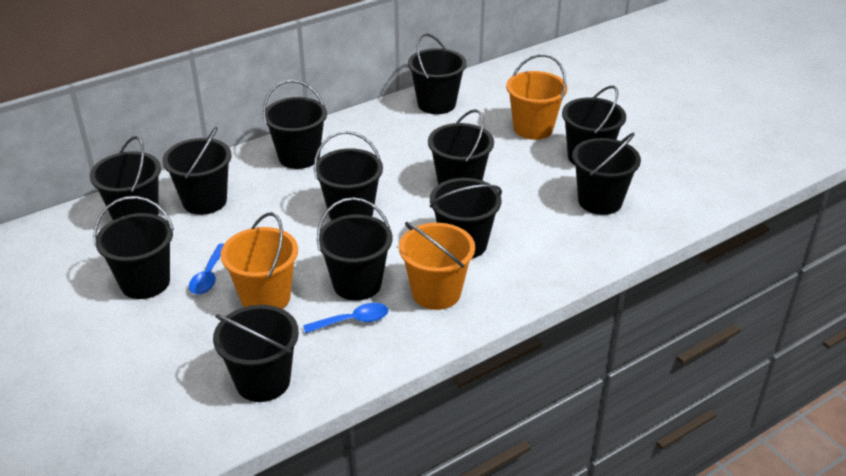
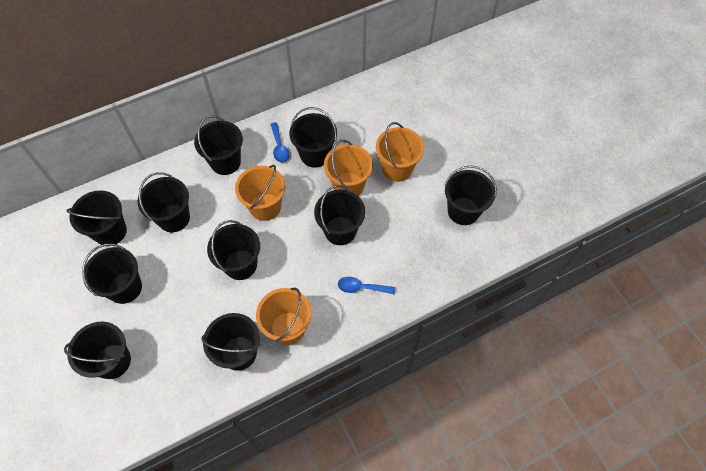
black bucket: [90,136,161,220] [93,196,174,299] [162,127,231,215] [213,305,299,402] [263,80,327,169] [314,131,383,220] [317,197,393,301] [408,33,467,114] [428,109,494,185] [430,178,502,259] [562,85,626,166] [572,133,641,215] = 12 -> [64,321,131,379] [66,190,127,245] [82,244,142,304] [138,172,190,232] [194,115,243,175] [202,313,260,371] [207,220,260,280] [289,107,337,168] [314,185,365,245] [444,165,497,225] = 10
orange bucket: [221,212,298,309] [399,222,475,310] [506,54,568,140] = 3 -> [235,165,285,221] [256,287,312,345] [324,140,373,196] [376,122,424,182] = 4

